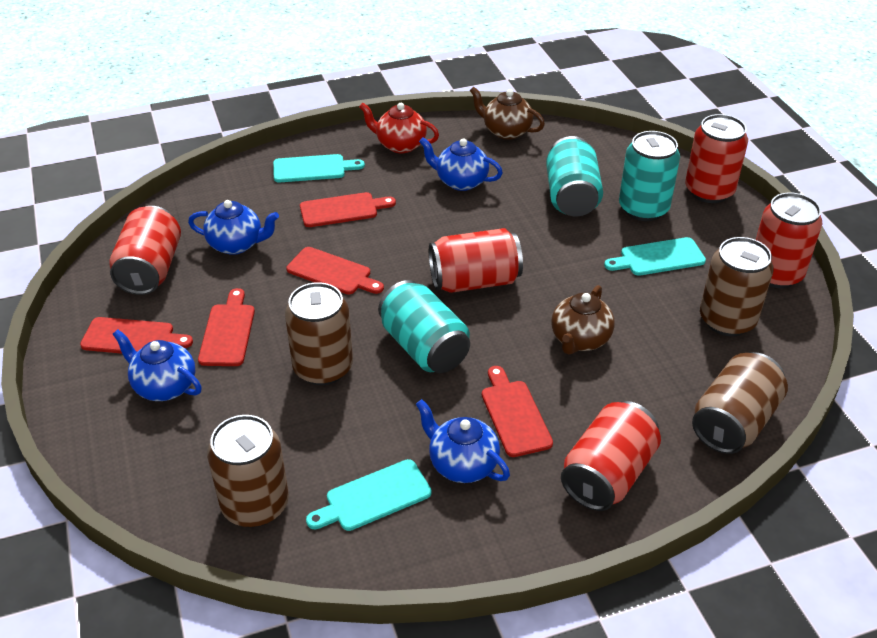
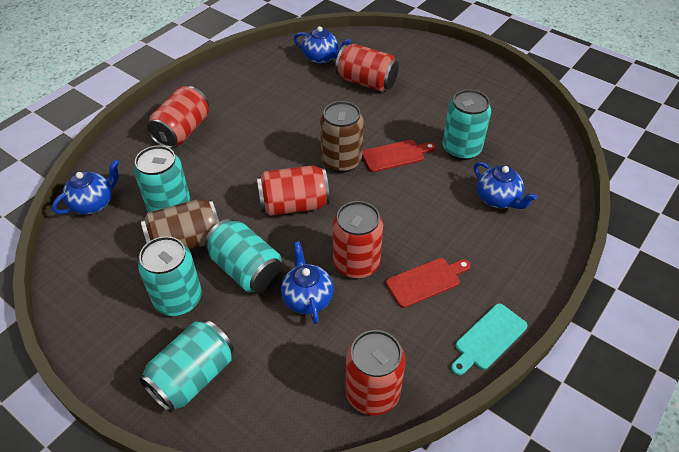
brown can: [207,415,289,527] [285,282,353,385] [692,352,788,454] [700,237,774,336] = 4 -> [141,199,219,250] [320,101,364,173] = 2
brown teapot: [470,86,545,140] [551,285,615,355] = 2 -> none = 0
red cutting board: [80,317,193,354] [198,288,255,366] [286,247,384,294] [300,192,396,227] [482,366,553,457] = 5 -> [362,140,436,172] [386,258,471,308] = 2
red teapot: [359,103,439,153] = 1 -> none = 0
turquoise can: [378,280,470,373] [546,136,603,216] [619,131,680,221] = 3 -> [134,146,190,212] [138,236,202,316] [139,320,234,413] [205,219,283,293] [442,89,491,160] = 5
turquoise cutting board: [273,154,365,183] [306,459,432,531] [604,237,706,276] = 3 -> [451,303,528,375] = 1

